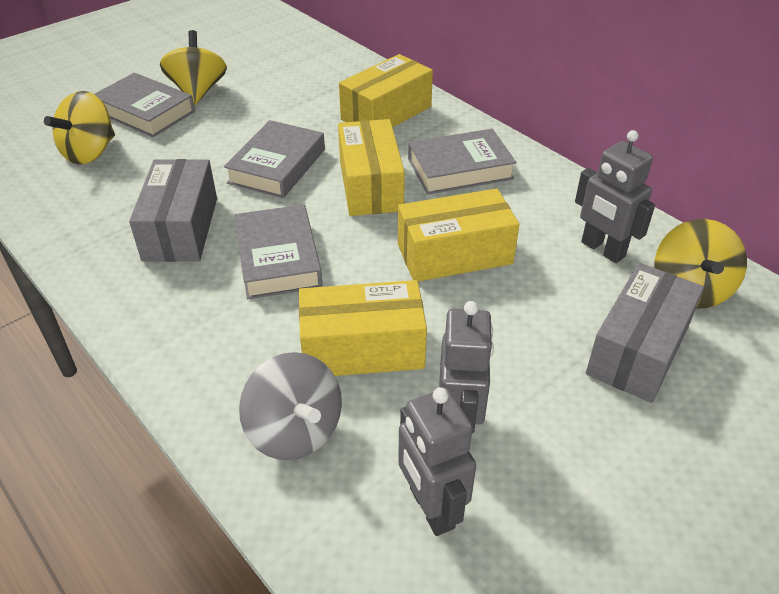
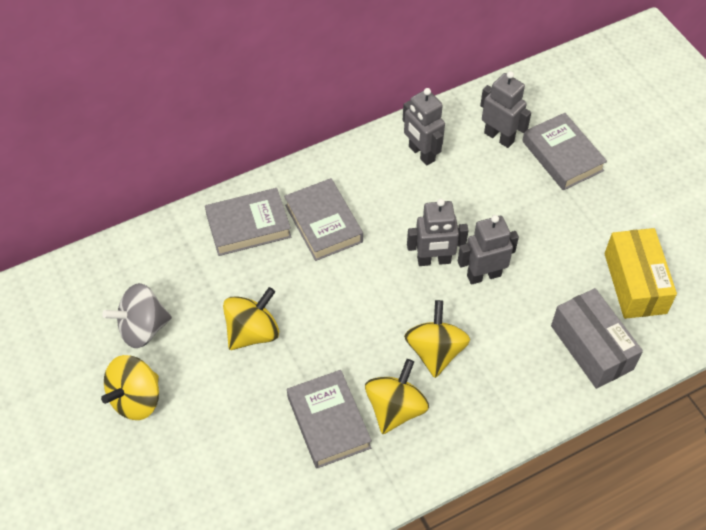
grey box: [129,159,217,262] [586,263,704,403] = 2 -> [551,288,643,389] = 1
grey robot: [398,387,476,536] [439,301,494,433] [575,130,655,263] = 3 -> [403,88,445,165] [407,199,469,266] [458,215,519,285] [480,71,531,148] = 4
yellow box: [299,280,427,376] [338,119,405,216] [339,54,433,127] [398,188,520,282] = 4 -> [604,228,677,319] = 1
yellow spinning top: [44,91,115,164] [160,30,227,105] [654,219,747,309] = 3 -> [101,355,159,420] [223,287,279,350] [365,359,429,434] [404,300,470,378] = 4

